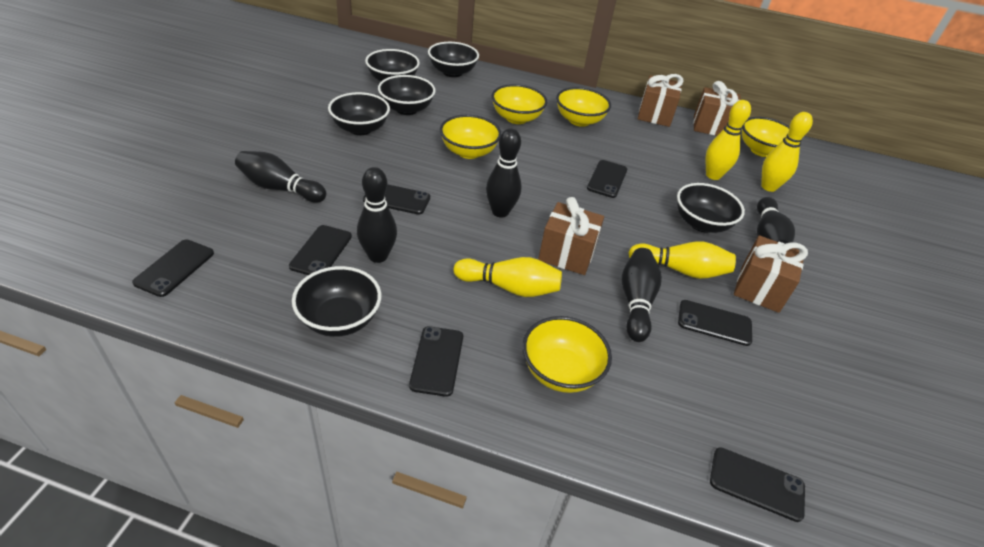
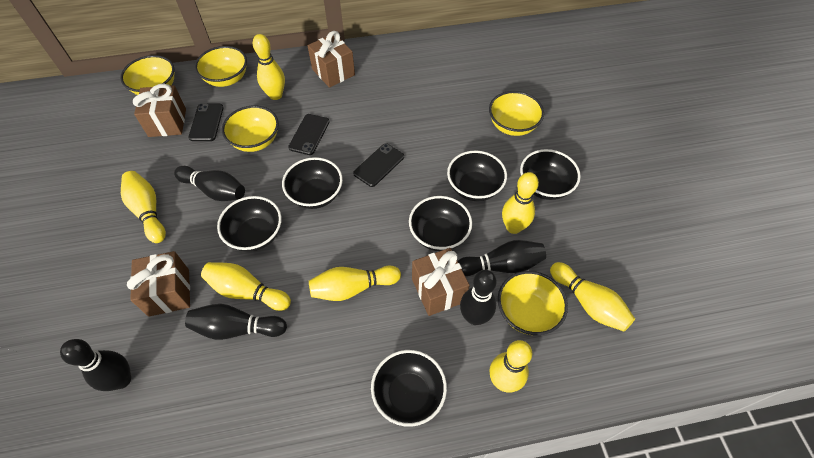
black phone: [132,239,214,297] [289,225,352,275] [363,184,430,214] [409,326,463,397] [587,160,627,198] [678,300,752,346] [710,447,805,522] = 7 -> [188,104,224,141] [288,114,329,155] [353,143,404,187] = 3
yellow bowling pin: [454,257,562,297] [629,241,736,279] [706,100,751,180] [761,112,813,192] = 4 -> [121,171,166,243] [201,262,291,311] [253,34,285,100] [309,266,401,301] [489,340,532,393] [502,172,539,234] [550,262,635,332] = 7

